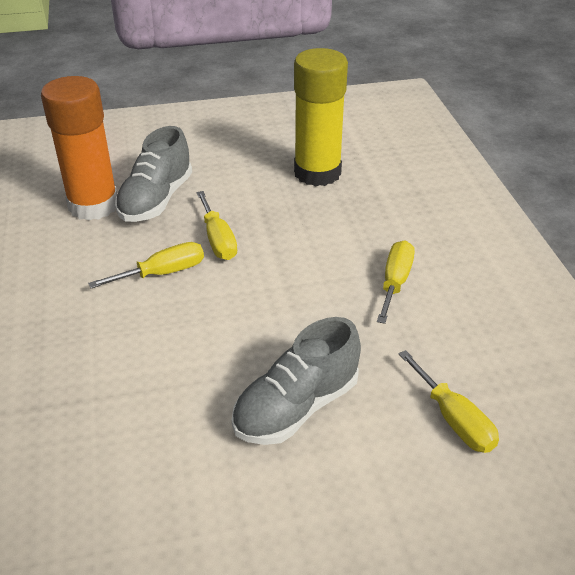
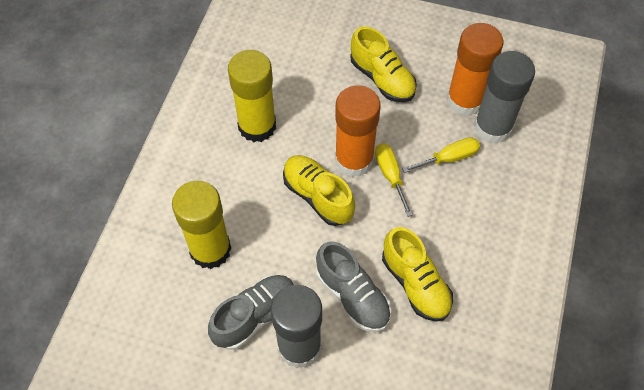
grey glue stick: none = 0 -> [271,285,322,368] [474,51,535,144] = 2
orange glue stick: [41,76,117,221] = 1 -> [335,85,381,177] [447,23,503,116] = 2
yellow glue stick: [294,48,348,186] = 1 -> [172,181,231,269] [228,50,276,142] = 2
yellow screwdriver: [88,242,204,288] [196,191,237,260] [377,240,415,324] [399,350,499,453] = 4 -> [375,143,413,217] [402,137,480,173] = 2
yellow shoe: none = 0 -> [283,155,355,226] [351,26,417,102] [382,227,453,321] = 3

